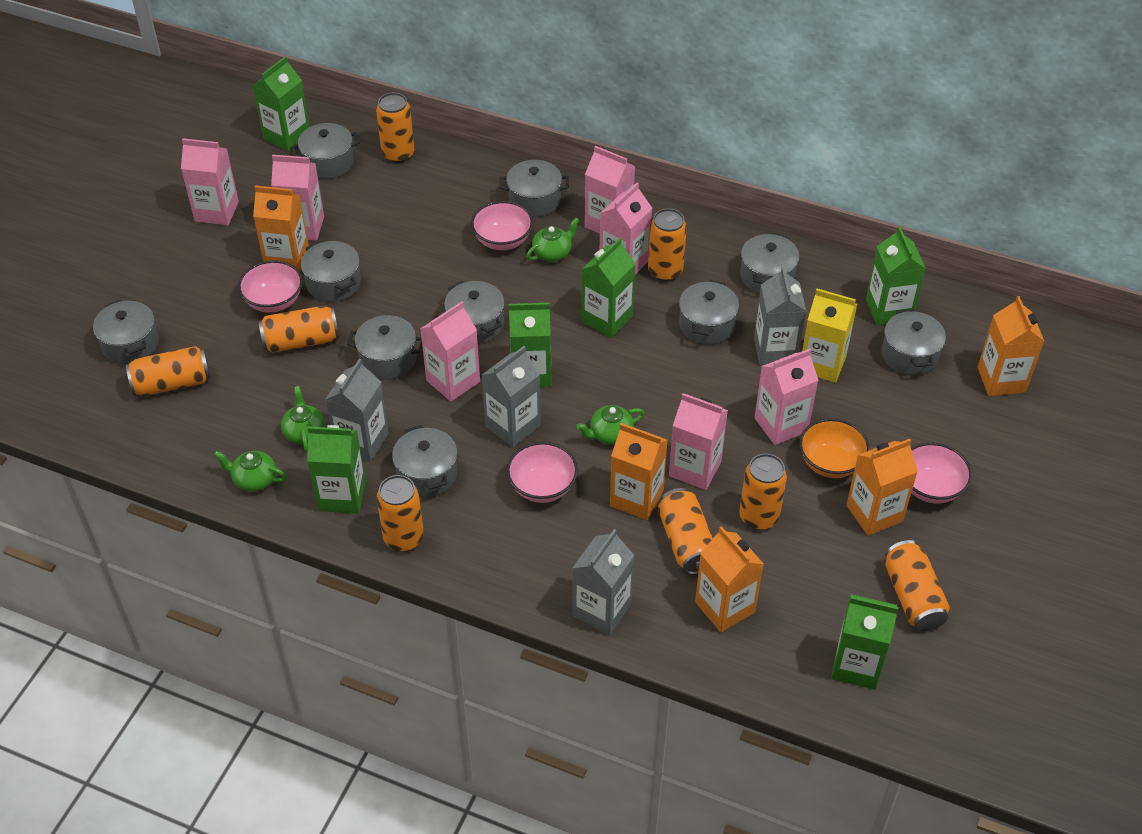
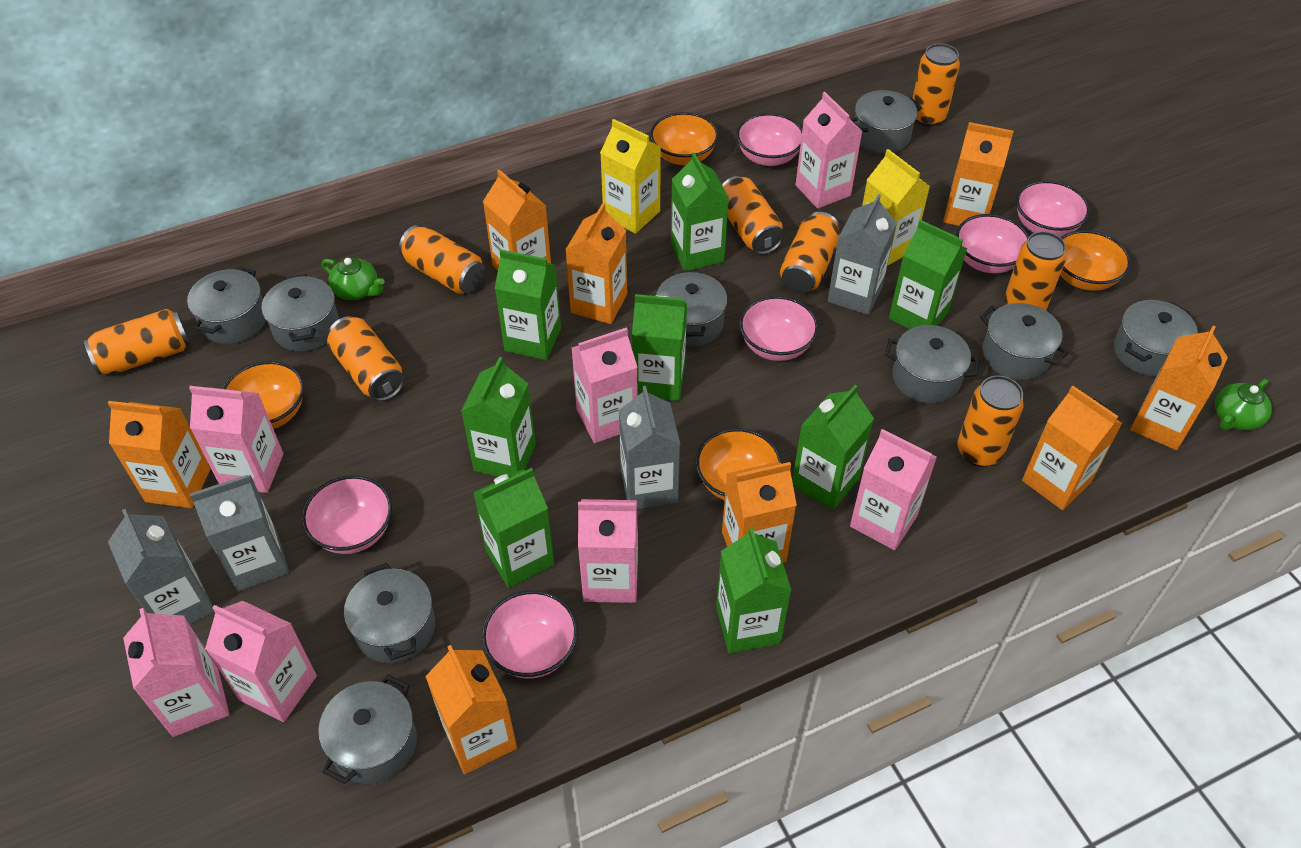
green carton: [253,56,309,151] [307,425,366,513] [509,303,551,388] [581,237,636,338] [831,594,899,690] [866,227,926,326] = 6 -> [461,357,536,477] [473,468,554,588] [495,249,561,360] [632,294,687,401] [671,152,729,270] [716,527,792,653] [792,385,874,510] [889,220,967,329] = 8
green teapot: [214,451,287,492] [281,386,325,452] [526,218,580,262] [576,405,644,445] = 4 -> [322,257,385,300] [1215,379,1272,430] = 2
grey pot: [93,300,159,364] [291,123,360,179] [301,241,361,302] [347,315,423,379] [392,425,457,497] [444,281,505,344] [500,160,569,217] [679,280,739,345] [740,232,800,293] [882,309,946,376] = 10 -> [187,267,266,344] [262,274,339,352] [318,675,417,784] [344,563,435,663] [656,270,727,347] [851,90,922,154] [885,325,980,403] [980,303,1068,380] [1114,300,1198,377] = 9
orange bowl: [799,418,870,478] = 1 -> [222,361,304,429] [650,112,719,165] [696,428,782,500] [1060,230,1131,291] = 4
orange carton: [253,186,309,272] [610,423,668,520] [695,526,764,632] [846,439,918,536] [978,296,1044,396] = 5 -> [108,401,211,508] [425,645,517,774] [483,169,551,270] [565,203,627,324] [722,462,797,563] [943,122,1014,226] [1022,386,1122,510] [1130,326,1228,450] = 8
pink bowl: [238,260,303,313] [471,201,533,250] [507,442,578,503] [911,443,972,504] = 4 -> [302,475,392,554] [482,590,578,679] [736,113,803,166] [739,296,819,361] [956,214,1029,273] [1016,180,1090,237] = 6
yellow carton: [802,289,857,383] = 1 -> [600,119,661,234] [862,149,930,266] = 2

